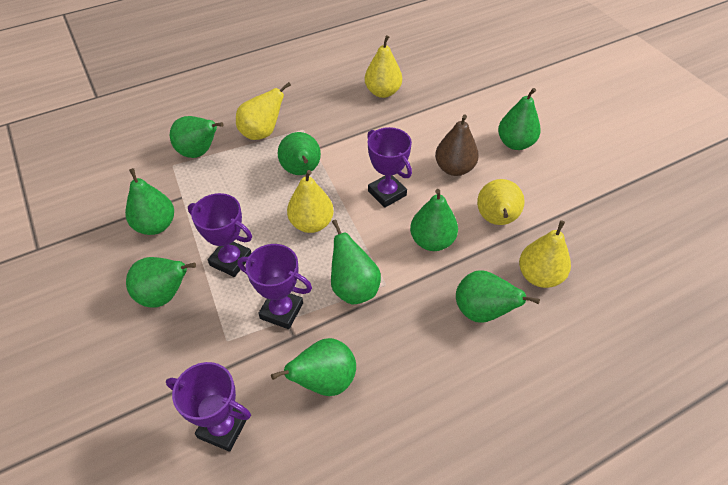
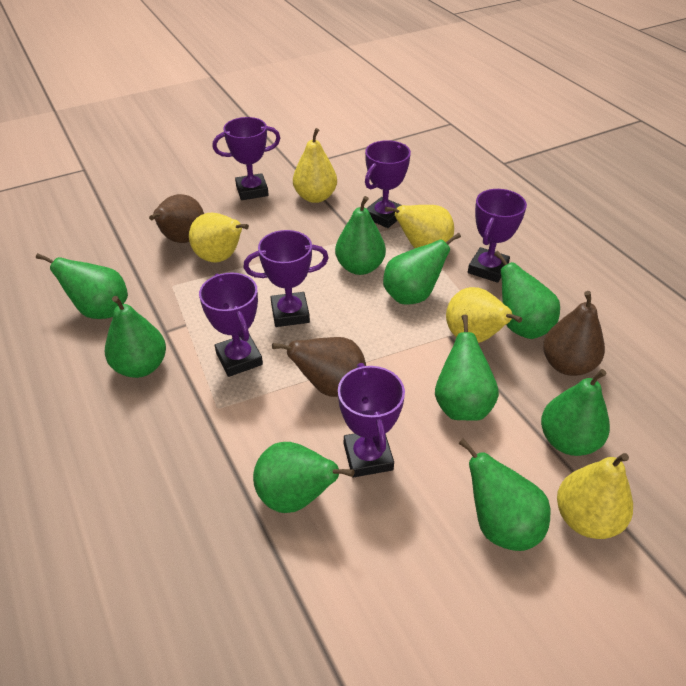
brown pear: [435,114,479,176] = 1 -> [149,194,204,243] [272,337,366,397] [543,291,605,376] = 3
purple trophy: [166,362,251,452] [188,193,252,277] [237,244,312,329] [367,127,412,208] = 4 -> [199,273,263,377] [213,117,280,200] [243,230,329,327] [338,363,405,478] [365,140,411,228] [468,189,527,283] = 6

